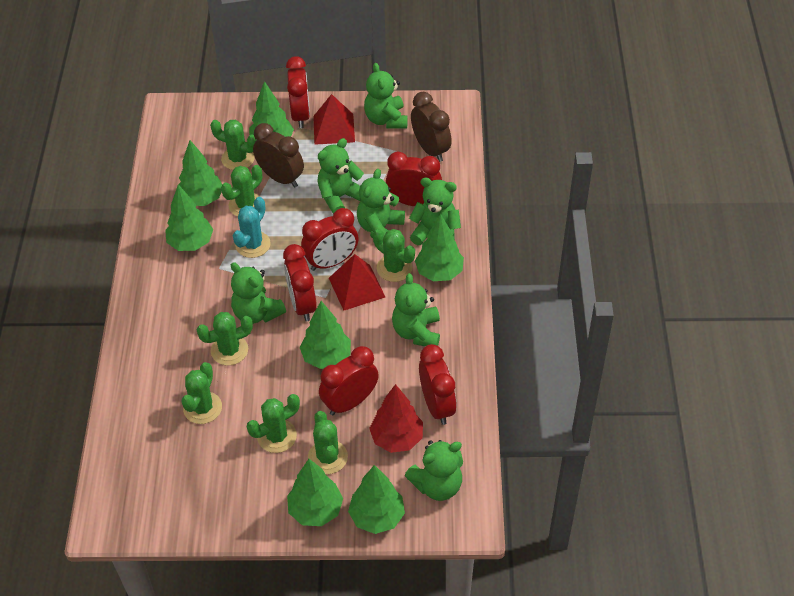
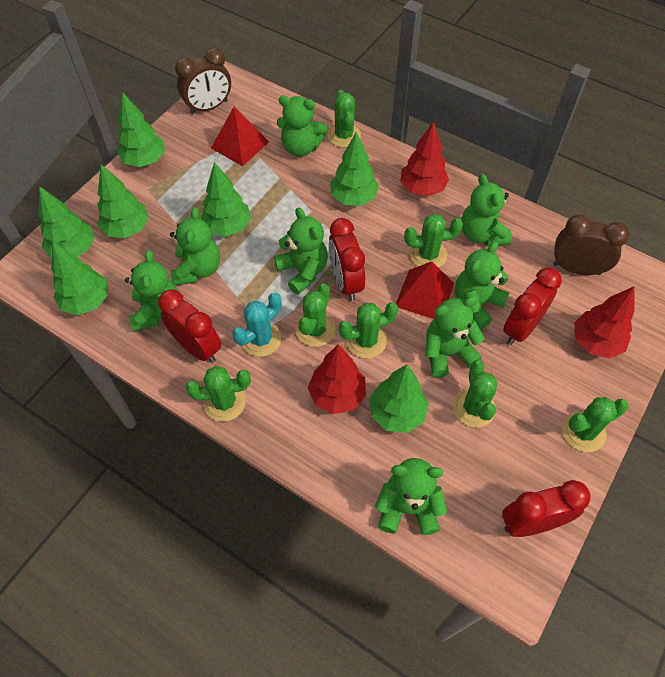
green teddy bear: [231,262,286,324] [317,138,364,214] [357,169,405,238] [364,63,408,129] [392,273,440,347] [405,440,463,501] [409,178,461,245] = 7 -> [125,250,178,332] [170,207,220,286] [274,207,328,295] [277,95,327,157] [375,458,447,535] [425,296,485,378] [455,241,510,329] [461,174,512,246] = 8
red clock: [283,244,317,321] [286,56,310,128] [301,208,359,271] [319,346,379,415] [386,152,442,206] [419,344,456,425] = 6 -> [158,289,221,363] [329,218,365,301] [502,480,591,537] [503,268,562,345] = 4
red tree: [369,384,423,453] = 1 -> [308,344,366,414] [401,121,449,196] [574,287,635,359] = 3

